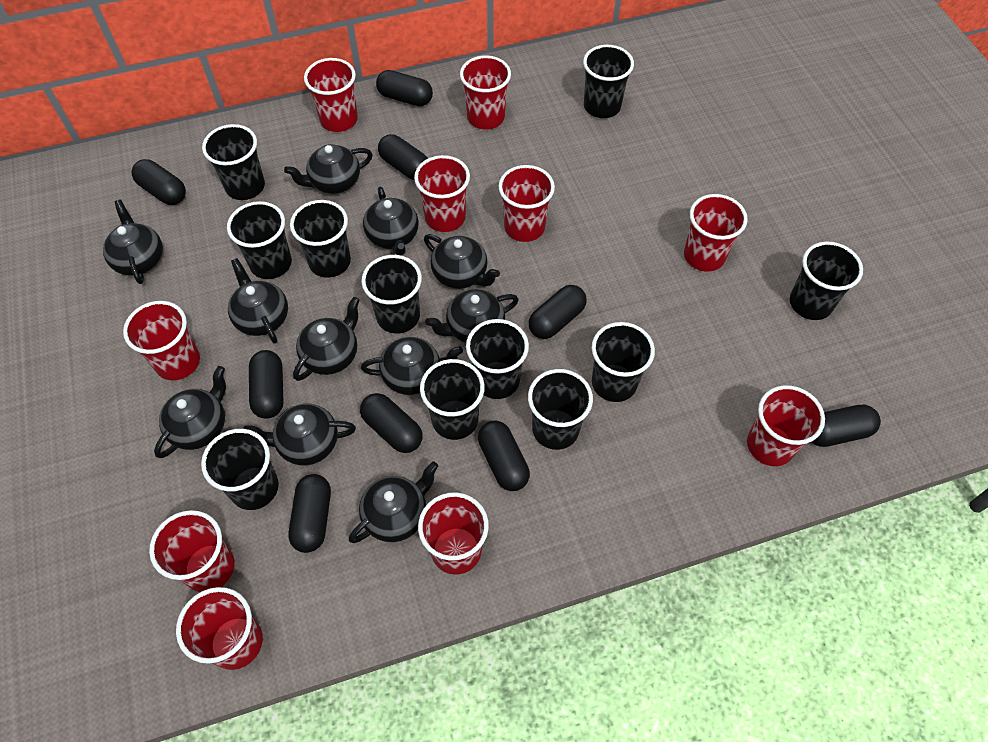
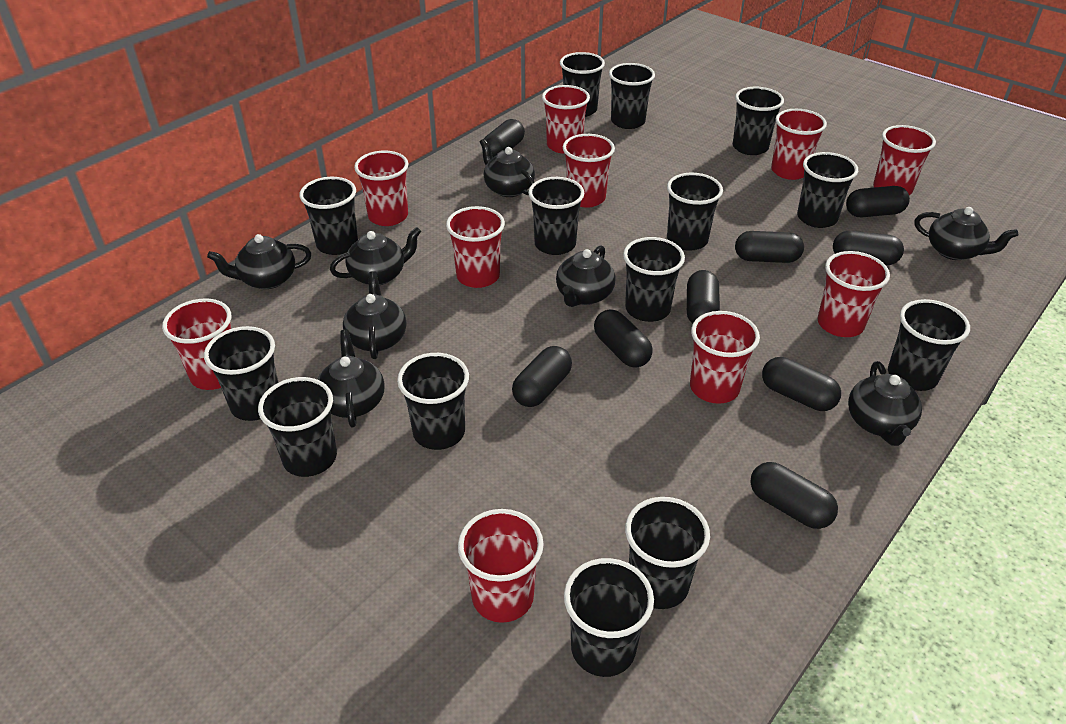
black cup: [201,429,279,510] [202,124,265,200] [227,201,292,279] [290,200,351,278] [361,255,422,334] [420,359,485,440] [466,319,529,399] [528,369,593,450] [583,45,634,118] [592,322,655,402] [790,241,863,320] = 11 -> [204,326,279,421] [258,377,337,477] [300,177,358,255] [397,353,469,450] [528,177,584,255] [560,52,605,117] [564,558,654,677] [609,63,655,129] [623,237,685,322] [625,497,710,609] [667,173,723,251] [733,87,784,155] [797,152,858,228] [888,299,970,391] = 14
black teapot: [103,199,163,284] [154,366,226,458] [228,258,288,343] [243,404,356,465] [284,144,373,194] [293,297,360,381] [349,461,438,543] [361,337,463,395] [363,187,419,256] [424,234,500,289] [425,289,519,343] = 11 -> [207,234,311,289] [317,330,385,427] [330,227,421,285] [343,271,406,359] [480,139,535,197] [556,246,615,307] [848,361,922,446] [914,207,1018,260] = 8

